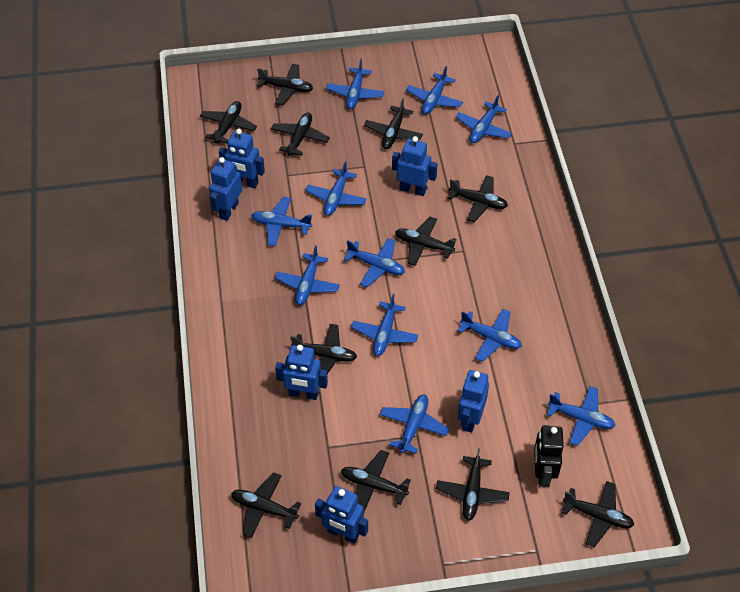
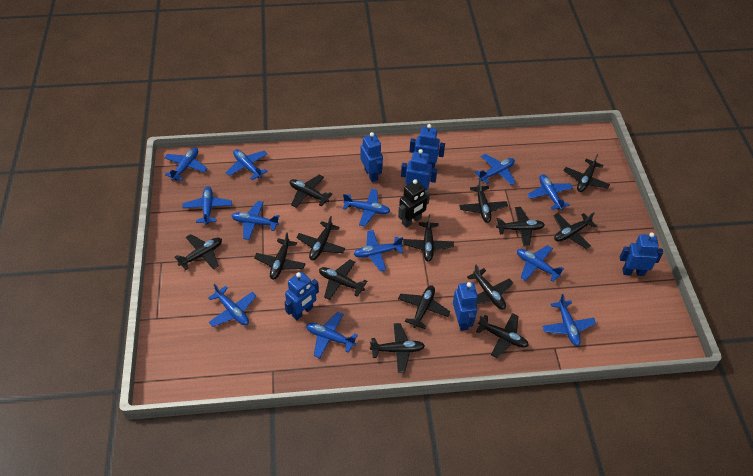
black plane: [200,101,257,144] [231,472,301,538] [257,64,313,105] [271,113,330,156] [291,324,357,374] [341,450,411,512] [364,98,423,149] [395,217,457,266] [436,448,510,521] [448,175,508,222] [562,481,634,547] = 11 -> [175,234,222,270] [254,232,306,280] [290,175,332,208] [296,216,345,260] [319,259,367,300] [370,323,425,373] [398,286,450,329] [403,215,454,262] [459,179,508,223] [467,265,513,310] [476,313,529,358] [496,207,545,246] [553,212,597,249] [564,154,610,192] = 14
blue plane: [251,196,312,246] [275,245,340,305] [305,161,367,216] [326,58,384,109] [344,238,405,287] [351,294,418,356] [380,395,449,454] [406,66,463,114] [456,95,512,143] [458,309,522,362] [547,386,616,446] = 11 -> [164,148,208,181] [182,186,232,225] [208,284,256,327] [225,149,267,180] [232,201,280,240] [306,312,358,358] [343,189,390,226] [354,230,403,271] [475,154,516,185] [517,245,564,282] [527,174,573,210] [542,294,596,346] = 12

